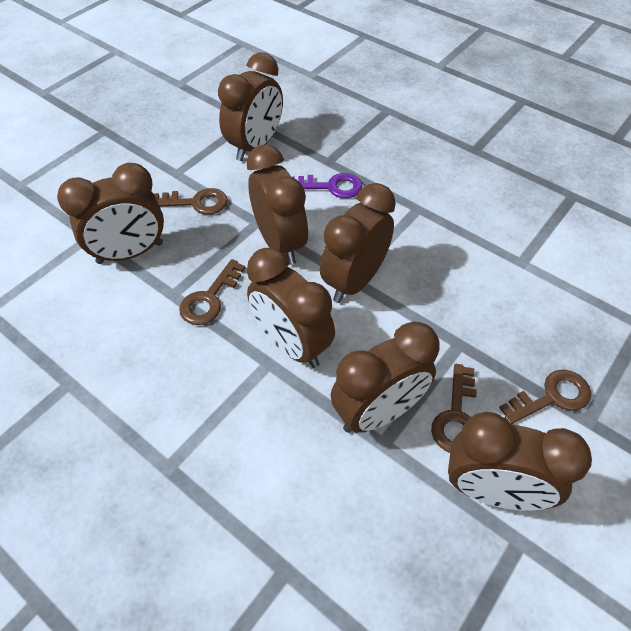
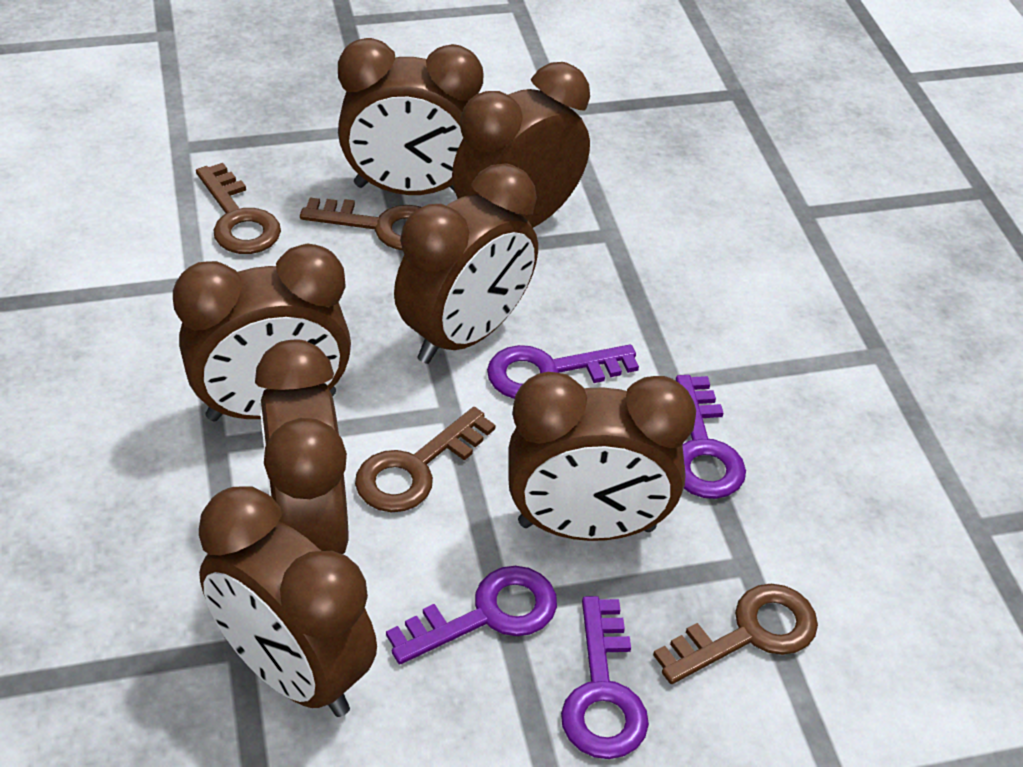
purple key: [292,173,363,198] = 1 -> [386,566,557,664] [487,344,639,399] [561,596,649,759] [676,375,746,499] = 4

